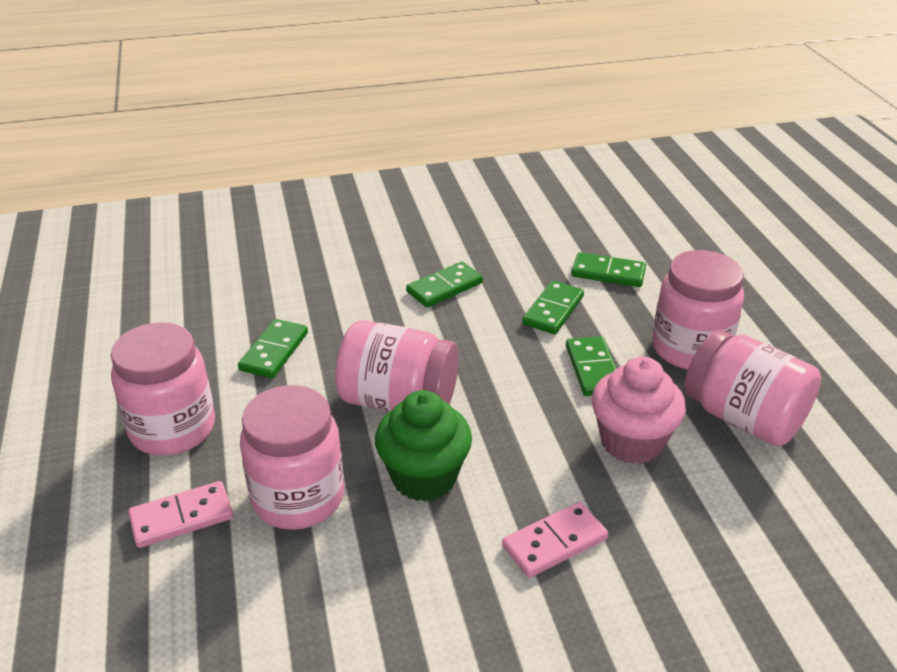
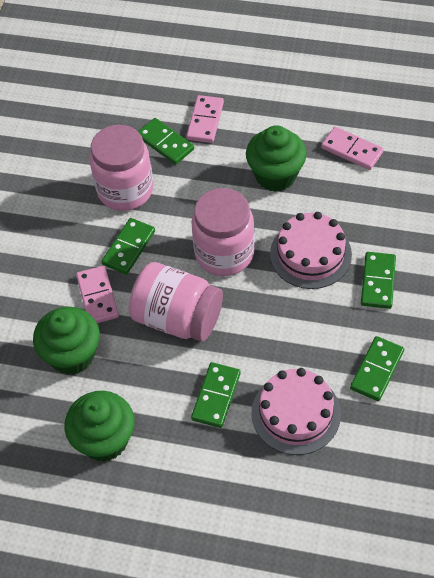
green cupcake: [375,390,472,501] = 1 -> [33,307,100,375] [64,391,135,462] [246,125,307,192] = 3
pink cake: none = 0 -> [252,368,341,455] [270,212,352,289] = 2
pink cupcake: [592,356,686,464] = 1 -> none = 0
pink domino: [128,481,233,548] [502,502,608,578] = 2 -> [76,266,119,323] [186,95,224,143] [321,127,384,170] = 3
pink jar: [111,322,215,456] [240,385,344,530] [335,320,459,412] [652,250,744,370] [684,330,821,446] = 5 -> [90,125,153,211] [129,262,223,341] [191,188,255,276] = 3

